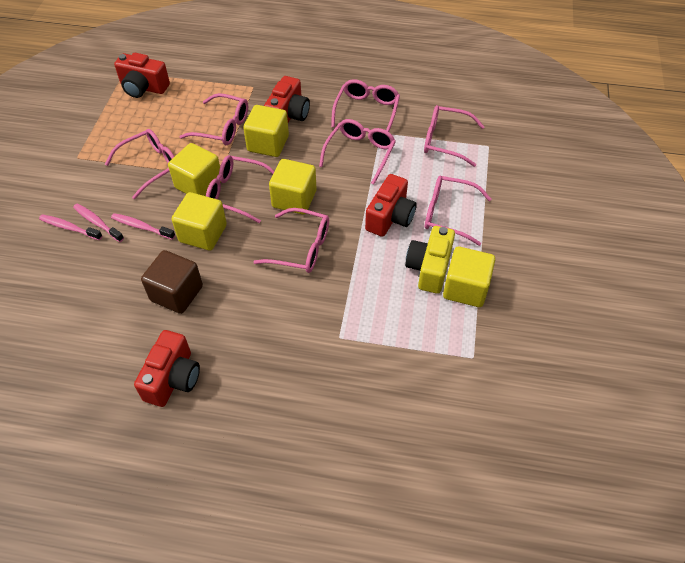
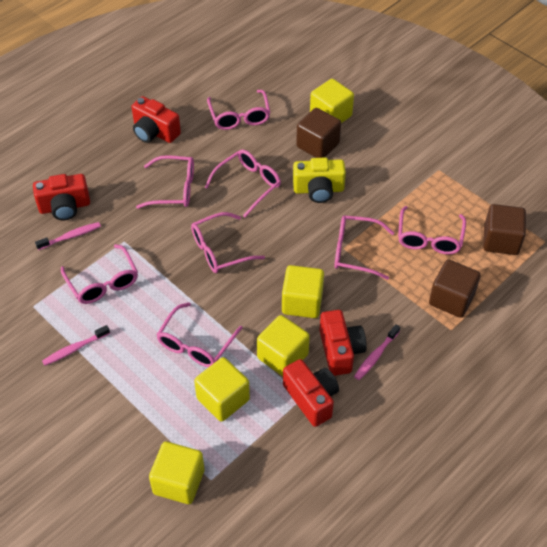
brown cube: [141,250,203,314] = 1 -> [296,108,341,158] [429,260,481,318] [483,204,526,255] = 3

